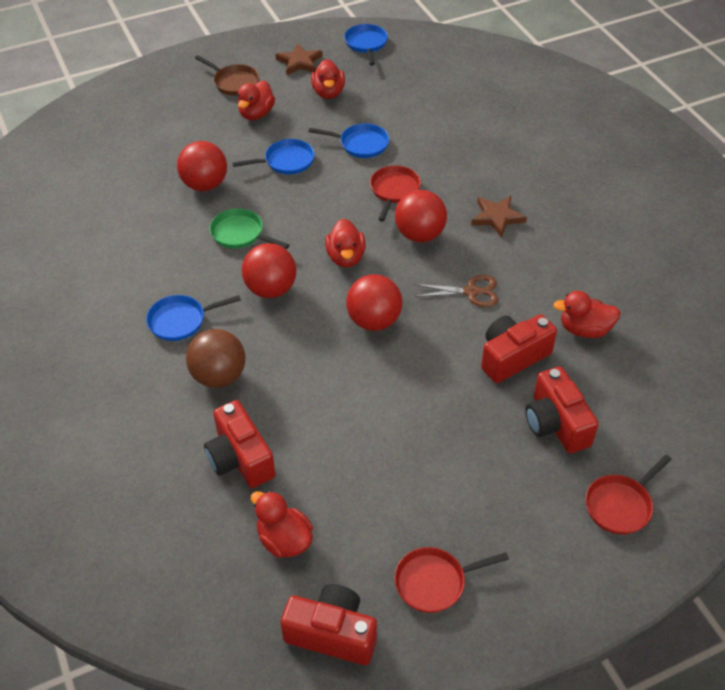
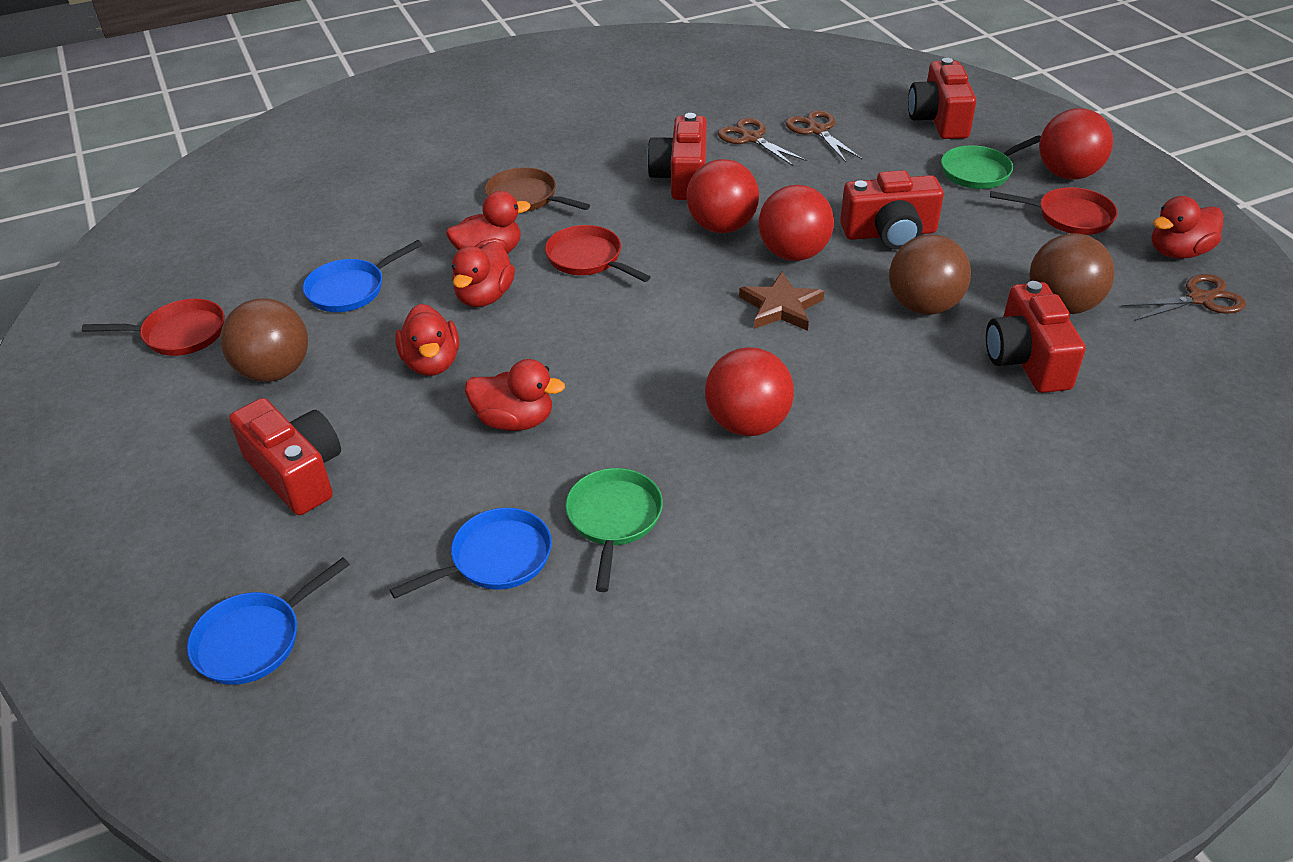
blue pan: [146,295,241,341] [232,139,315,175] [309,123,389,158] [344,24,388,65] = 4 -> [187,558,350,685] [303,240,422,312] [390,508,552,599] = 3
brown ball: [186,329,245,388] = 1 -> [220,298,308,382] [889,234,971,315] [1029,233,1115,314] = 3
brown scissors: [414,275,498,307] = 1 -> [718,118,807,167] [785,110,862,162] [1122,274,1246,321] = 3
brown star: [275,43,323,75] [471,196,527,238] = 2 -> [739,272,824,331] = 1
green pan: [210,208,289,249] = 1 -> [565,468,663,592] [941,135,1041,189] = 2
red camera: [204,400,276,488] [280,584,377,665] [481,314,557,383] [525,366,599,453] = 4 -> [229,398,341,515] [647,113,707,200] [840,170,944,250] [908,58,976,139] [986,281,1086,393] = 5

